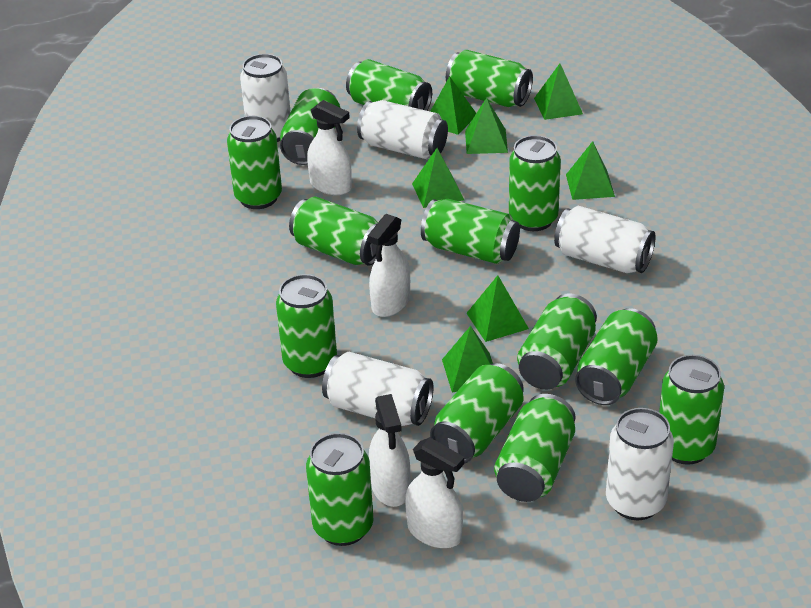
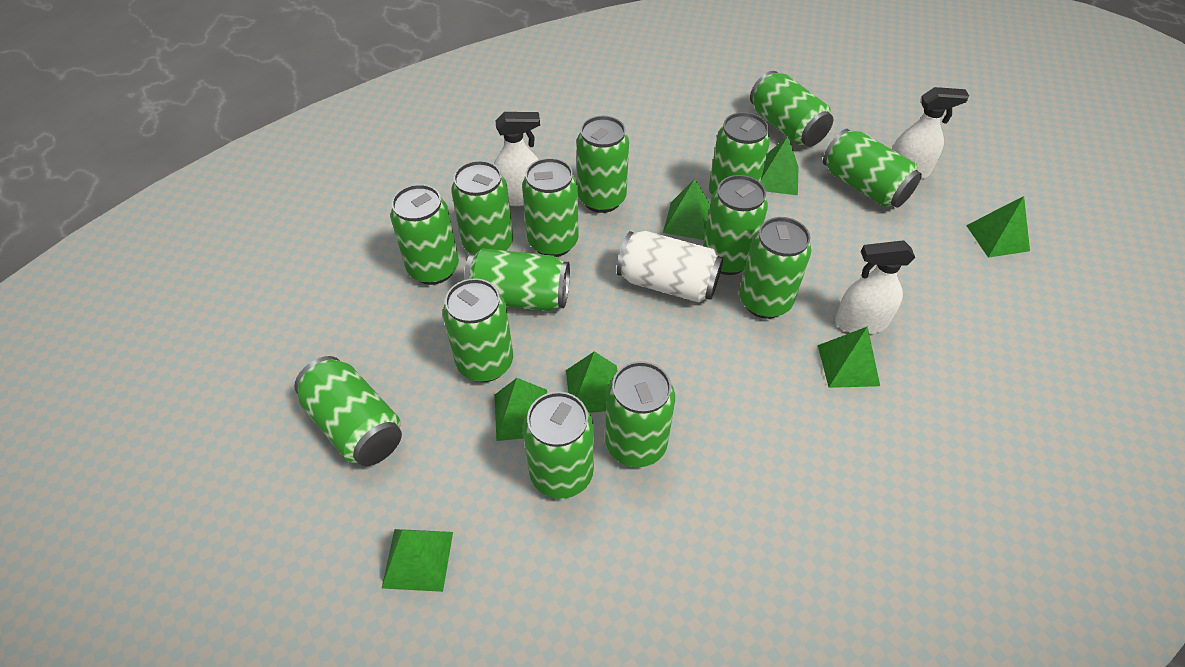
white can: [240,54,291,142] [322,352,434,426] [357,100,448,159] [554,206,656,273] [606,408,674,520] = 5 -> [617,231,723,303] = 1
white spray bottle: [307,100,352,195] [368,214,410,317] [369,394,410,507] [405,437,465,548] = 4 -> [494,112,540,206] [835,241,915,334] [892,87,969,179] = 3

